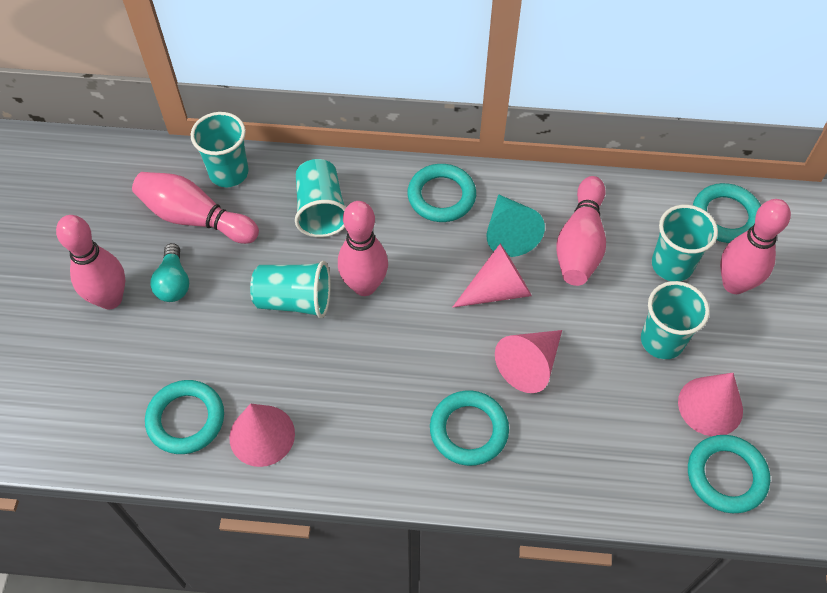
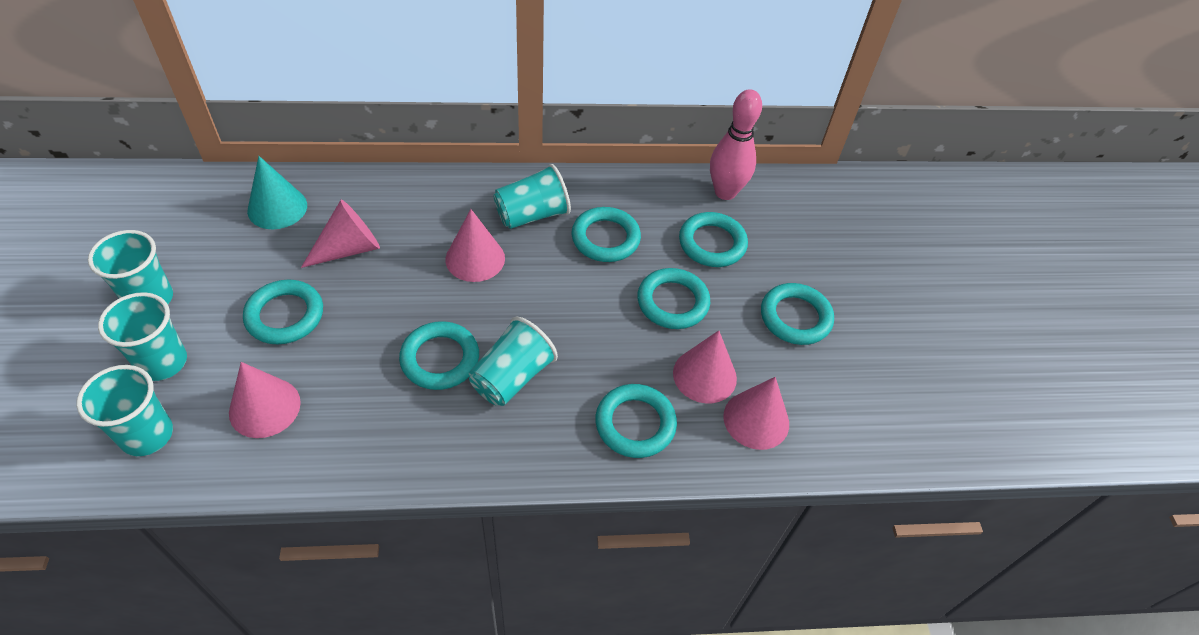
pink bowling pin: [56,215,125,309] [132,172,259,244] [338,201,388,296] [556,176,606,286] [720,199,791,294] = 5 -> [710,89,762,200] = 1
pink cone: [229,404,295,467] [452,244,532,308] [495,330,562,393] [678,373,743,436] = 4 -> [229,362,301,438] [301,200,380,268] [445,209,505,282] [673,331,737,403] [723,377,789,450] = 5
turquoise light bulb: [150,243,189,302] = 1 -> none = 0
turquoise ring: [145,380,224,454] [408,164,476,222] [430,390,509,466] [688,435,770,513] [693,183,761,243] = 5 -> [243,280,323,344] [399,321,479,390] [572,207,641,262] [595,384,677,458] [637,268,710,329] [679,212,748,267] [761,283,834,345] = 7

